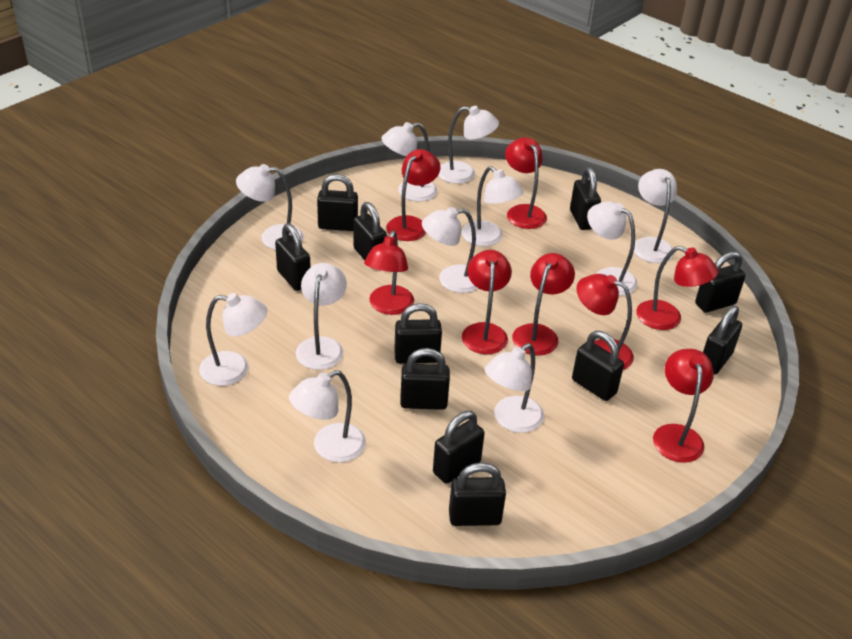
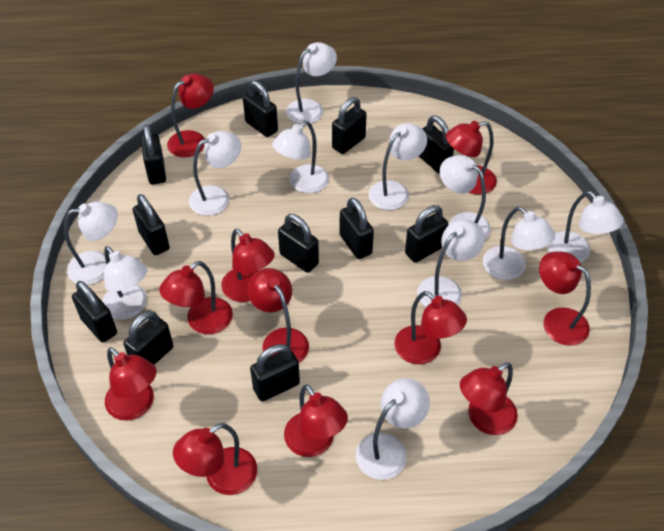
red lamp: [364,231,414,315] [386,149,440,241] [462,250,512,354] [505,137,547,229] [512,253,575,356] [576,274,634,370] [636,246,719,330] [653,349,714,463] = 8 -> [105,347,157,421] [159,261,233,334] [167,74,214,157] [173,423,257,495] [221,229,275,302] [247,268,309,363] [284,384,348,457] [394,291,467,365] [446,121,497,195] [460,362,518,435] [539,251,591,346] = 11

